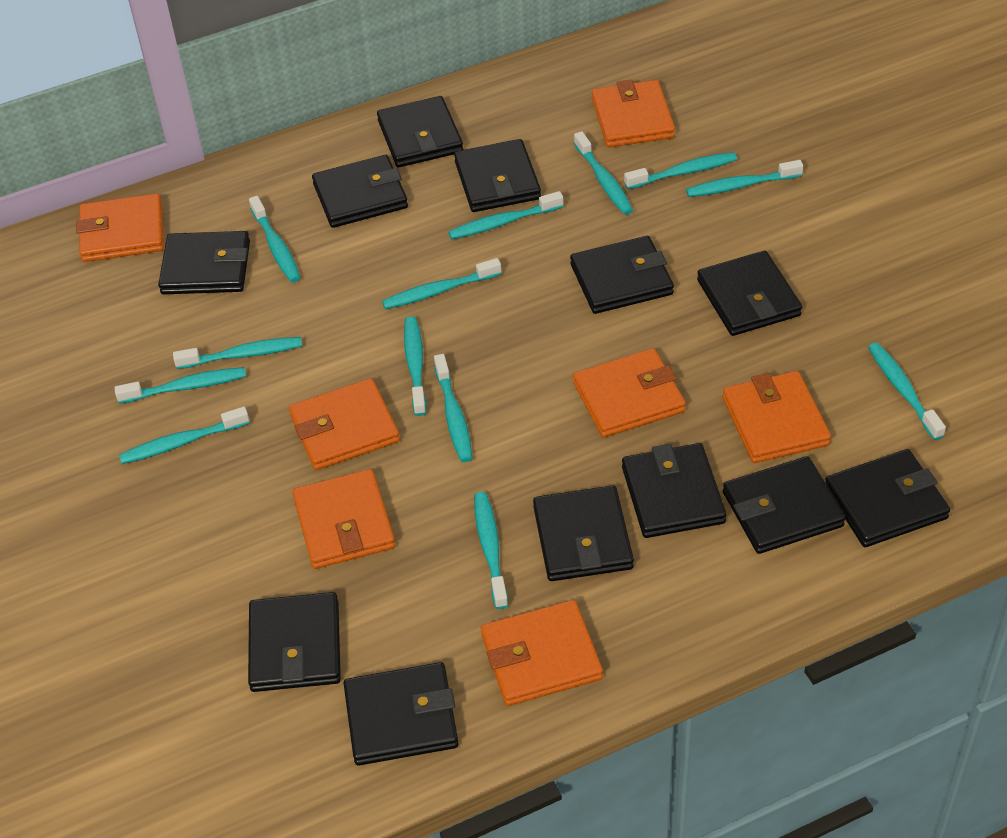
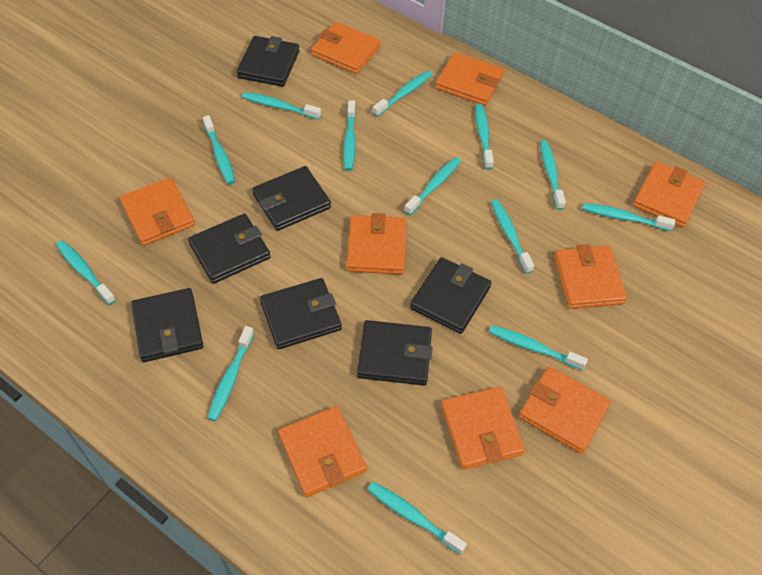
black wallet: [158,231,250,294] [248,592,341,692] [312,155,408,228] [343,662,459,765] [377,96,463,167] [454,139,541,212] [533,485,634,581] [570,236,674,314] [622,443,727,538] [697,251,802,336] [723,456,845,554] [825,449,950,547] = 12 -> [131,288,203,362] [188,214,271,284] [237,36,299,87] [252,166,331,231] [260,278,342,349] [357,320,433,386] [410,257,491,334] = 7
orange wallet: [76,193,164,262] [289,378,400,470] [292,469,395,569] [481,600,603,706] [573,348,686,437] [592,79,675,147] [723,371,831,463] = 7 -> [120,178,195,246] [278,406,367,497] [311,22,381,74] [347,213,406,275] [435,52,504,106] [441,387,525,469] [519,366,611,454] [554,244,627,309] [633,161,705,228] = 9

